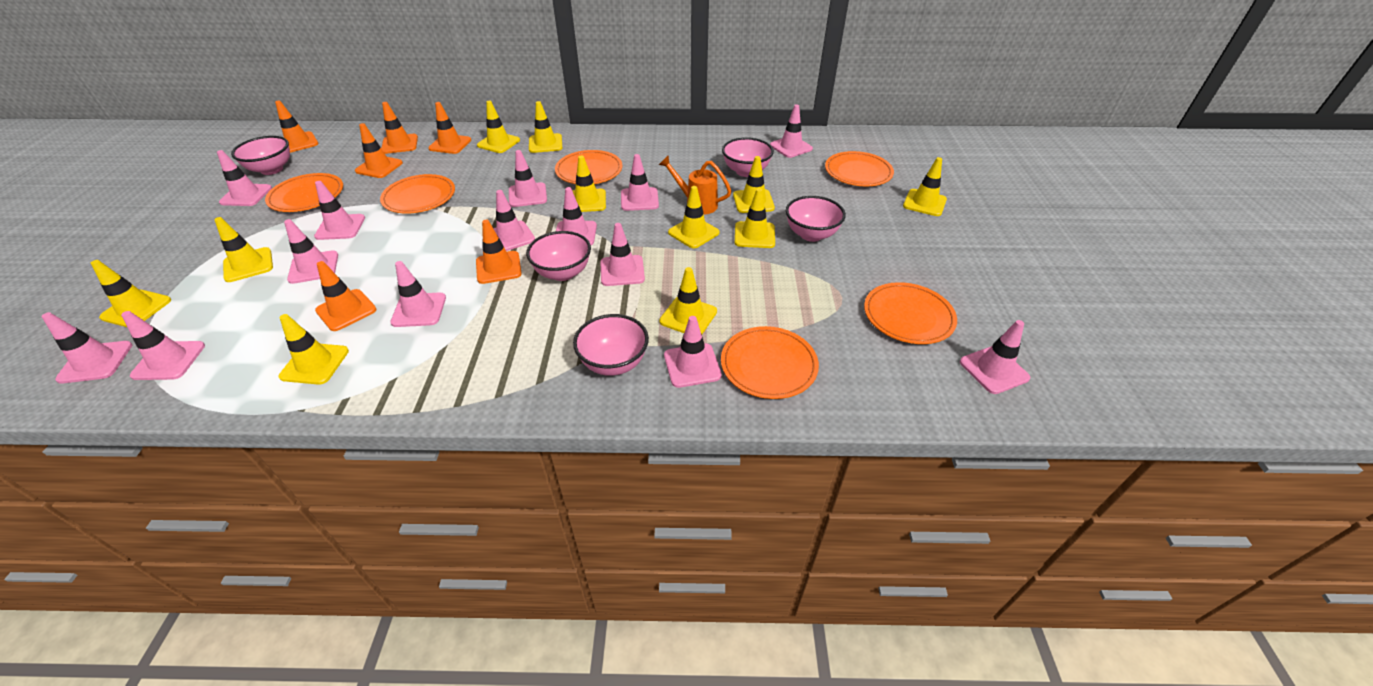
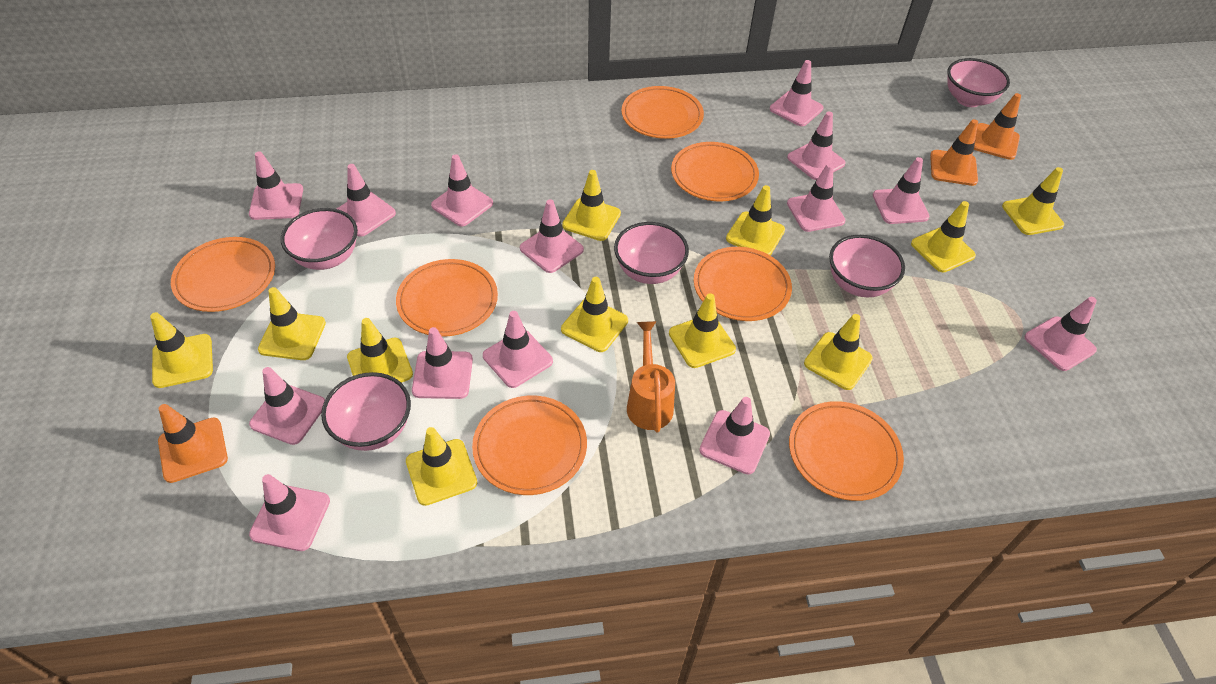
orange plate: [265,173,343,212] [380,174,455,214] [555,150,623,184] [721,326,819,399] [825,151,894,186] [864,282,957,344] = 6 -> [171,237,275,312] [396,259,498,337] [472,396,587,495] [622,86,704,139] [671,142,759,201] [694,247,792,321] [789,401,904,501] = 7
orange traffic cone: [275,100,318,153] [315,261,376,331] [355,123,403,178] [381,102,418,154] [428,102,471,154] [476,220,522,284] = 6 -> [158,404,228,483] [930,119,978,186] [974,93,1021,160] = 3

